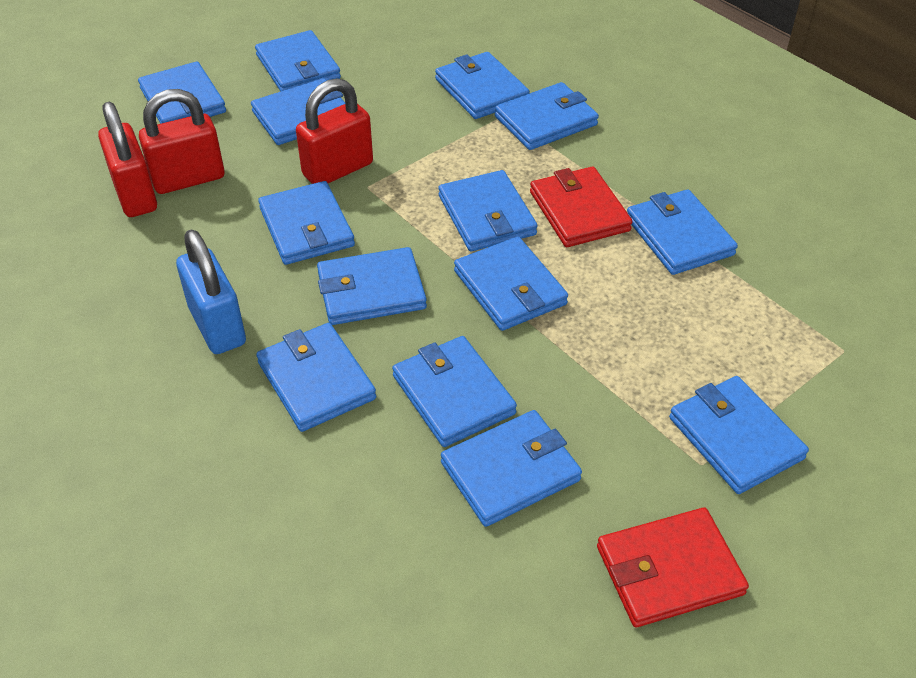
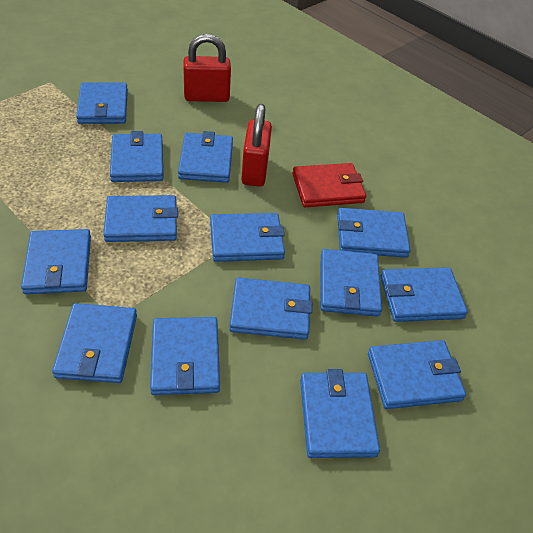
blue padlock: [176,229,246,354] = 1 -> none = 0
red padlock: [98,102,157,217] [139,89,225,194] [296,78,373,184] = 3 -> [183,34,231,102] [241,104,272,187] = 2
red wallet: [530,167,633,247] [597,507,749,627] = 2 -> [292,163,366,207] = 1

